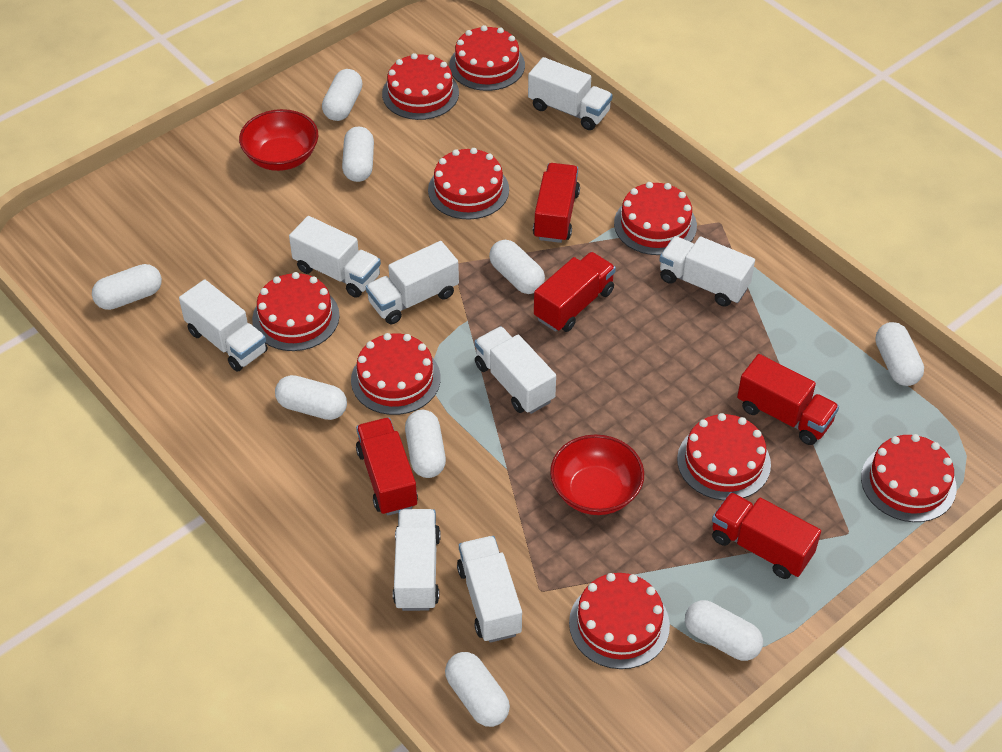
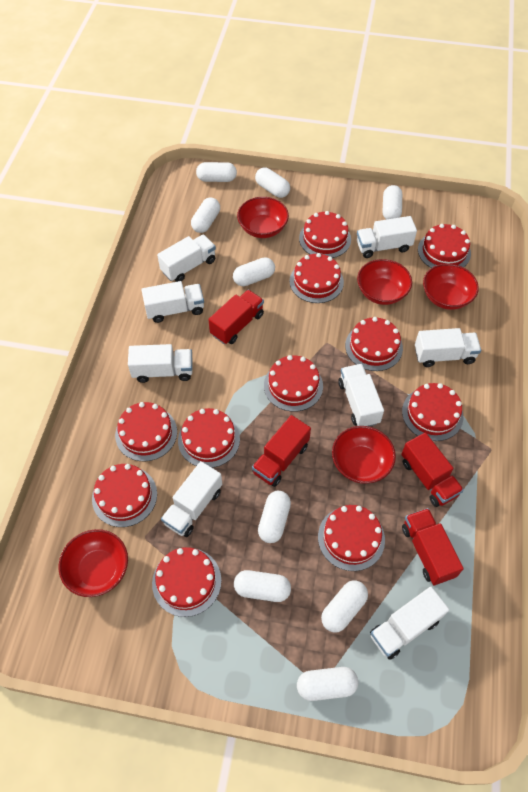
red bowl: [239,109,318,171] [550,434,644,515] = 2 -> [59,529,128,597] [237,197,289,238] [332,426,396,484] [357,259,412,305] [423,264,479,310] = 5
red cake: [252,272,340,351] [351,333,441,415] [382,53,459,120] [428,148,509,220] [449,25,525,91] [569,573,670,669] [614,182,697,255] [677,413,771,500] [861,434,957,522] = 9 -> [92,464,157,527] [115,402,177,462] [152,547,221,617] [178,408,240,468] [264,355,323,412] [290,253,344,303] [299,211,351,258] [318,505,385,571] [345,317,403,371] [402,383,463,441] [418,224,471,268] = 11
red truck: [356,418,418,515] [533,163,580,243] [534,252,616,332] [712,492,821,579] [737,354,839,445] = 5 -> [208,290,264,344] [252,415,311,487] [401,433,464,507] [402,508,464,585] = 4

